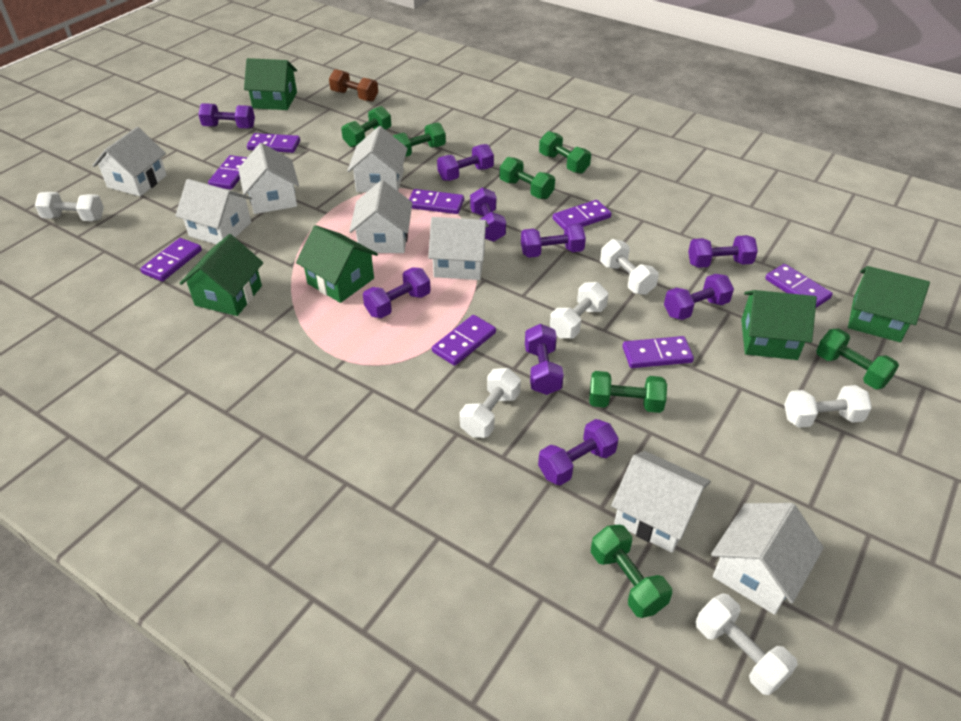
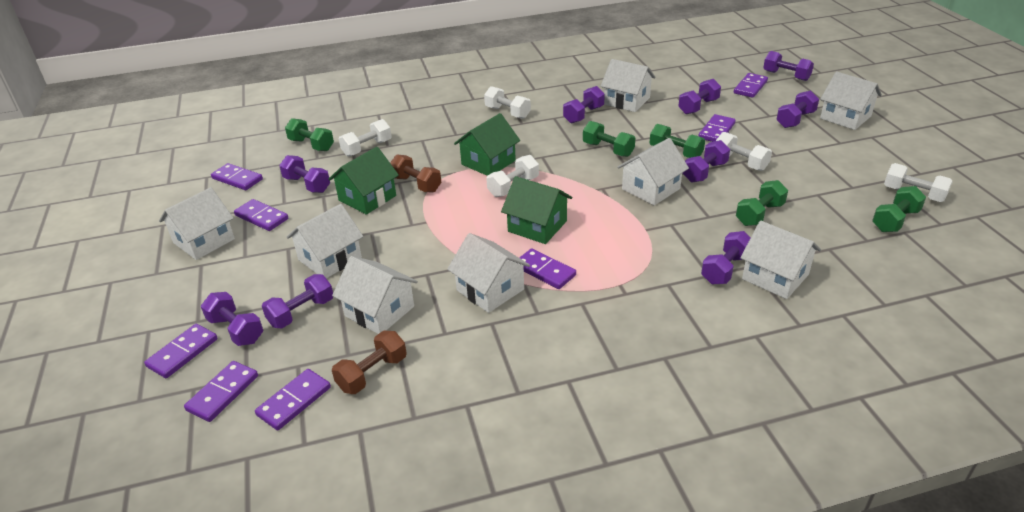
brown dumbbell: [329,69,378,102] = 1 -> [332,331,407,394] [390,155,441,193] = 2
green dumbbell: [341,106,391,147] [392,122,446,157] [500,157,555,199] [539,131,591,174] [589,371,667,413] [591,525,672,618] [816,329,899,389] = 7 -> [285,118,334,151] [583,121,635,157] [650,124,705,158] [736,180,788,226] [872,186,926,232] = 5
green house: [179,234,263,316] [244,58,297,110] [296,225,378,303] [741,290,817,360] [848,266,930,342] = 5 -> [329,147,399,215] [454,113,520,176] [501,176,572,244] = 3
white dumbbell: [35,192,104,221] [460,368,521,438] [550,282,608,338] [600,239,659,295] [696,593,798,695] [784,385,872,428] = 6 -> [339,119,392,157] [484,86,531,119] [486,155,539,197] [716,132,772,171] [884,163,953,202] = 5

